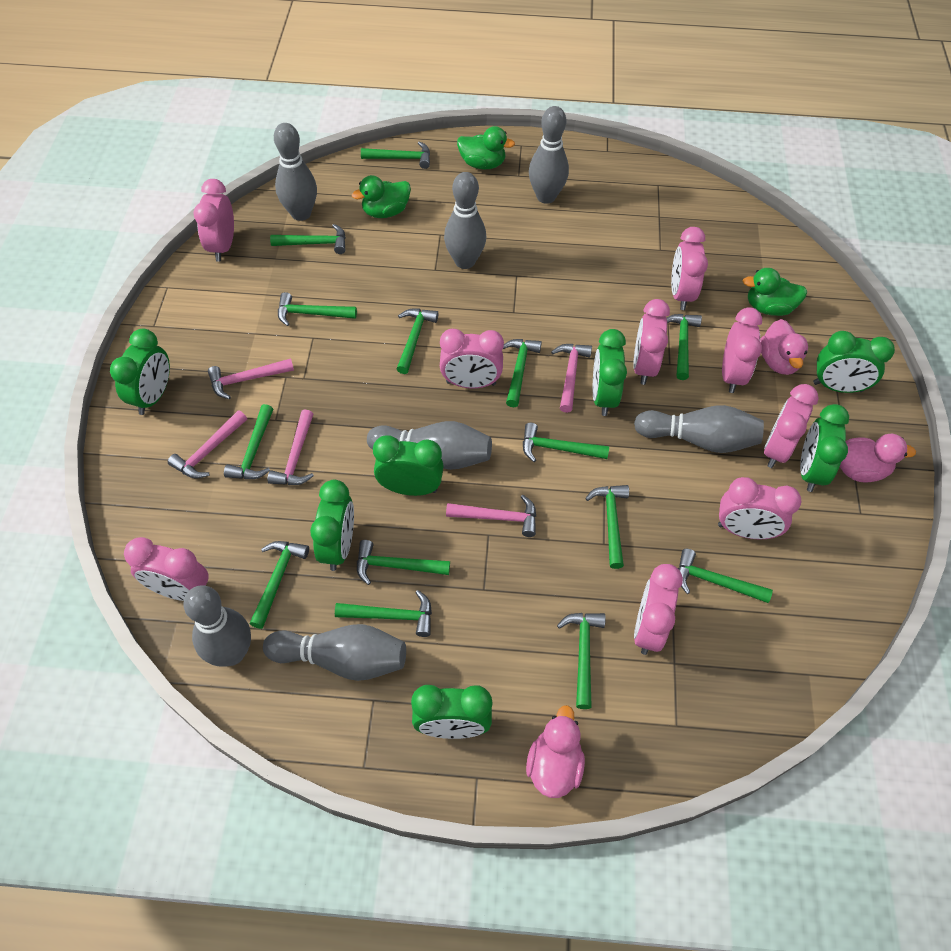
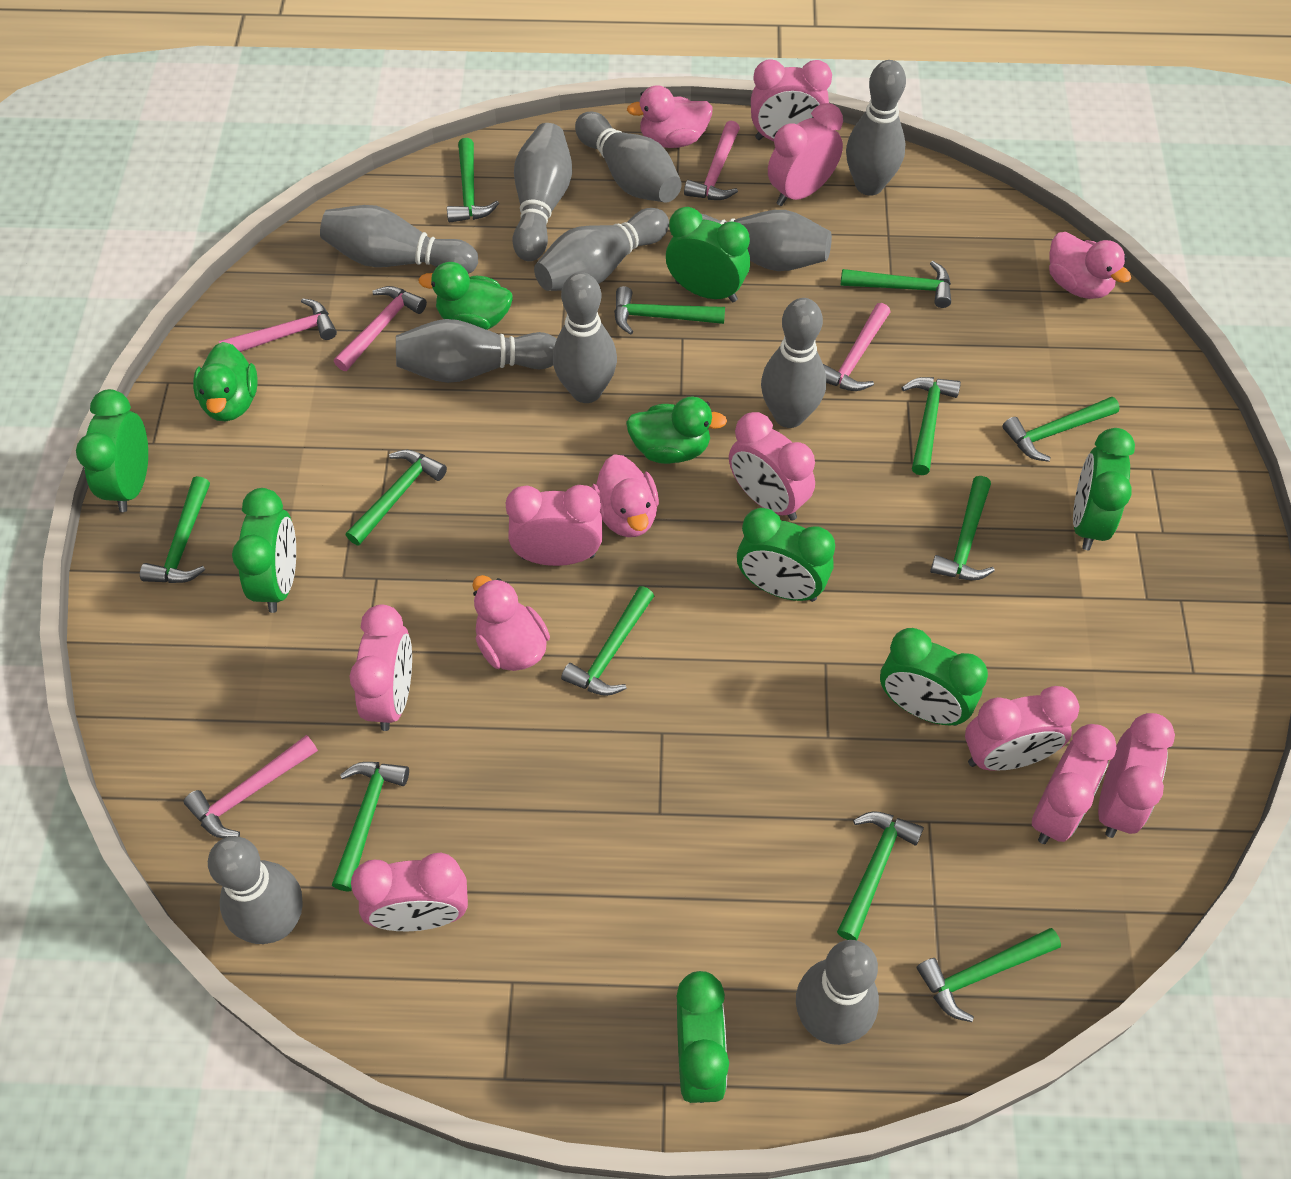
green hammer: [224,404,273,479] [249,541,309,629] [270,224,346,254] [278,292,357,326] [335,590,432,637] [357,540,450,585] [361,141,430,169] [397,309,439,374] [503,339,542,407] [523,423,609,462] [557,613,606,709] [585,485,629,569] [667,314,702,380] [678,549,773,603] = 14 -> [140,476,210,583] [332,762,409,891] [346,450,447,545] [447,138,499,223] [561,586,654,696] [614,286,725,335] [837,811,924,940] [841,261,951,308] [902,377,961,475] [917,928,1061,1022] [930,476,995,580] [1002,397,1119,462] = 12
grey bowling pin: [183,585,251,667] [263,624,406,681] [274,123,317,221] [367,421,492,470] [444,172,486,269] [529,106,569,204] [634,405,764,453] = 7 -> [208,836,303,944] [320,205,478,274] [396,319,557,383] [512,123,572,261] [534,208,669,291] [553,272,617,403] [575,112,682,203] [700,210,832,271] [761,298,826,428] [796,940,879,1045] [846,60,906,196] = 11
pink duck: [526,705,585,798] [760,319,808,375] [840,434,916,482] = 3 -> [472,575,550,671] [591,454,659,537] [627,85,713,148] [1049,232,1131,299] = 4

